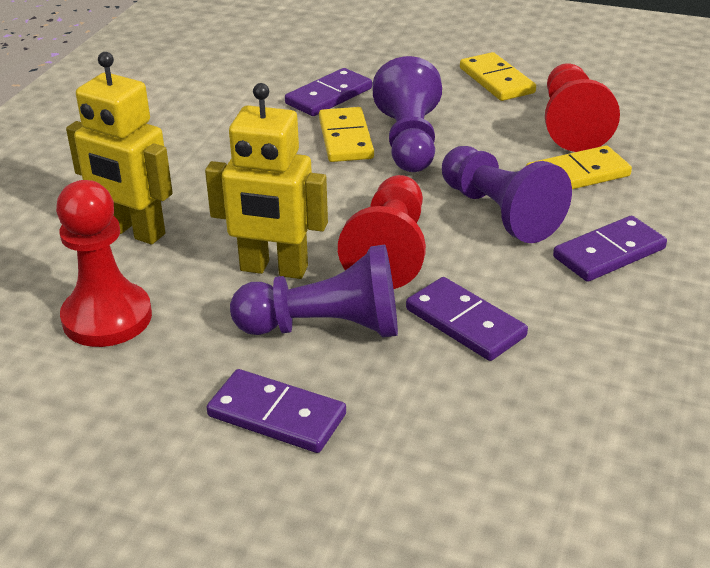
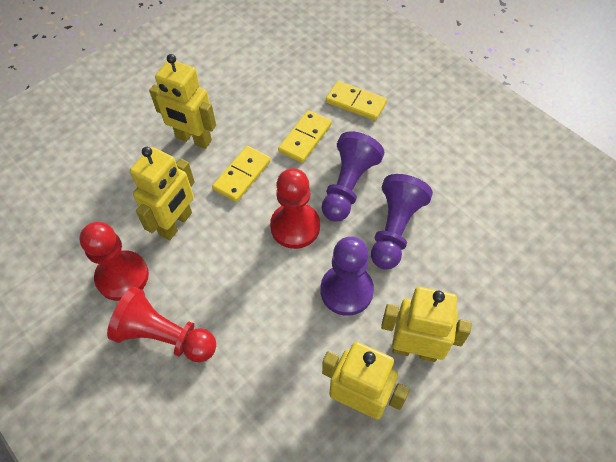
purple domino: [206,369,346,453] [285,68,372,116] [406,277,528,361] [553,216,667,282] = 4 -> none = 0
yellow robot: [66,52,173,244] [205,83,328,279] = 2 -> [130,147,195,241] [149,54,216,149] [322,342,410,419] [381,287,472,362] = 4

